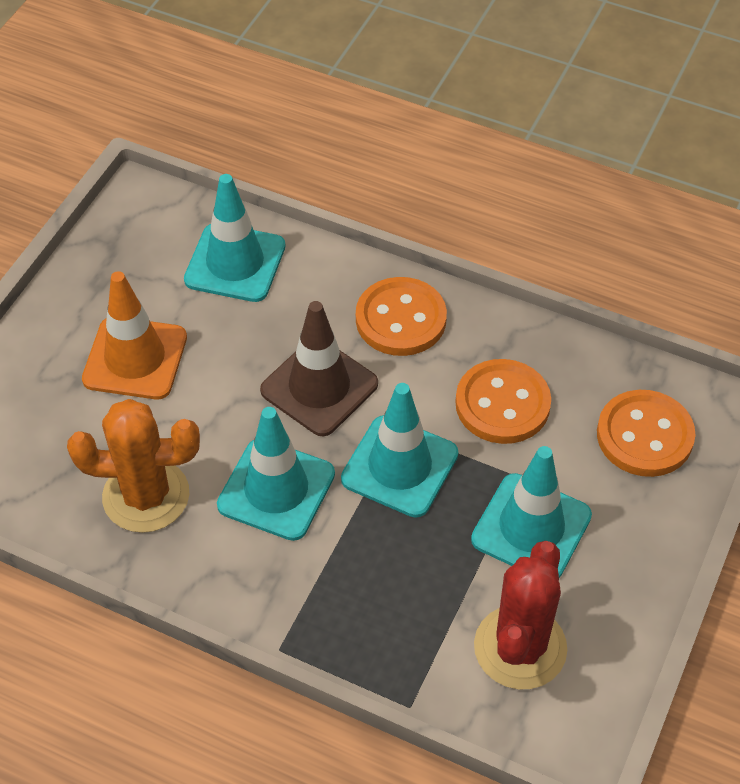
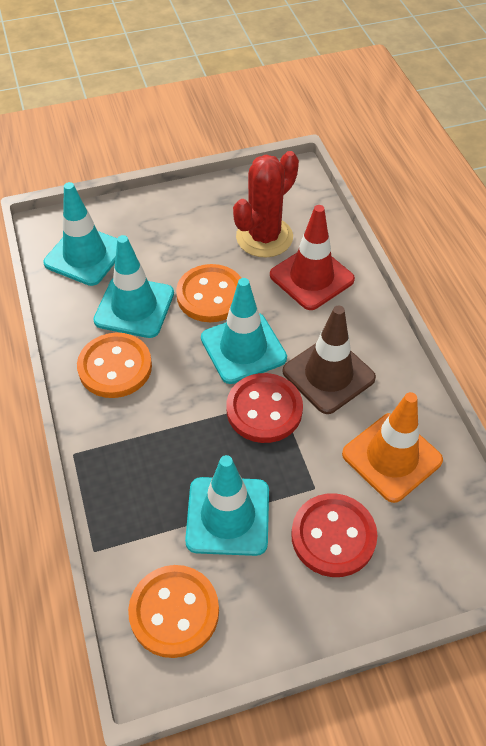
orange cactus: [67,399,200,533] = 1 -> none = 0
red button: none = 0 -> [226,373,303,443] [291,493,377,577] = 2
red traffic cone: none = 0 -> [270,205,355,310] = 1

